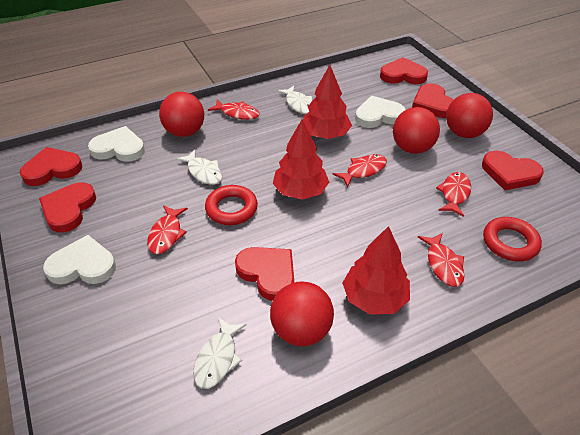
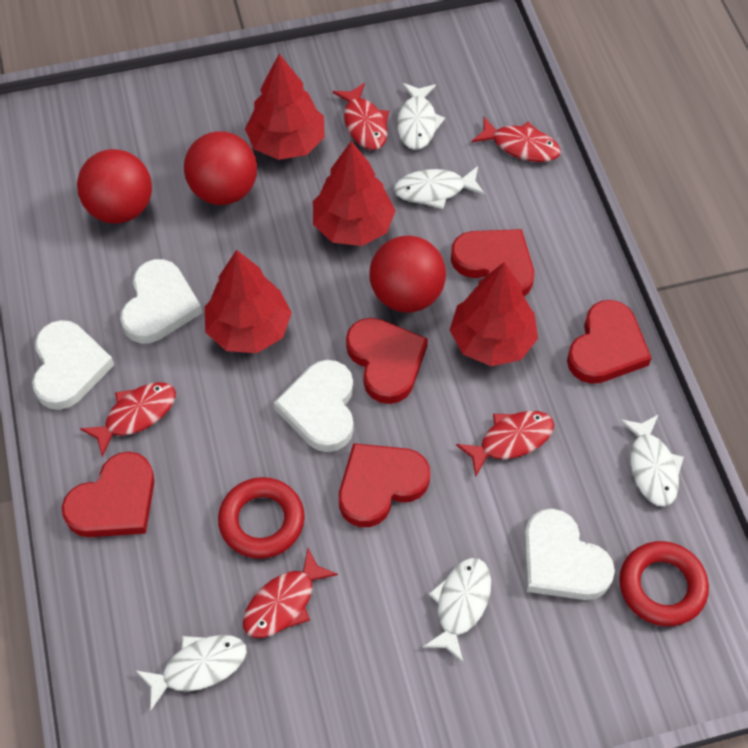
red ball: [159,92,204,137] [270,281,334,346] [393,107,440,154] [446,93,493,138] = 4 -> [77,149,152,223] [184,131,257,205] [370,236,446,313] = 3
red heart: [20,147,82,186] [39,183,96,232] [235,247,294,301] [380,57,428,84] [412,83,454,118] [482,151,544,190] = 6 -> [62,452,155,537] [339,443,430,527] [346,318,428,404] [451,229,534,296] [567,300,652,384] = 5
red tree: [273,120,329,200] [303,65,352,139] [342,226,410,315] = 3 -> [205,250,292,353] [245,54,325,160] [313,141,396,246] [450,262,538,366] = 4
white fish: [176,149,222,185] [193,317,246,389] [277,85,312,114] = 3 -> [135,635,247,710] [394,166,485,209] [397,83,445,150] [423,558,491,662] [620,414,684,507] = 5
white heart: [43,235,116,284] [88,126,145,162] [355,96,406,128] = 3 -> [32,320,114,410] [120,259,202,343] [274,360,354,452] [524,509,615,600] = 4

